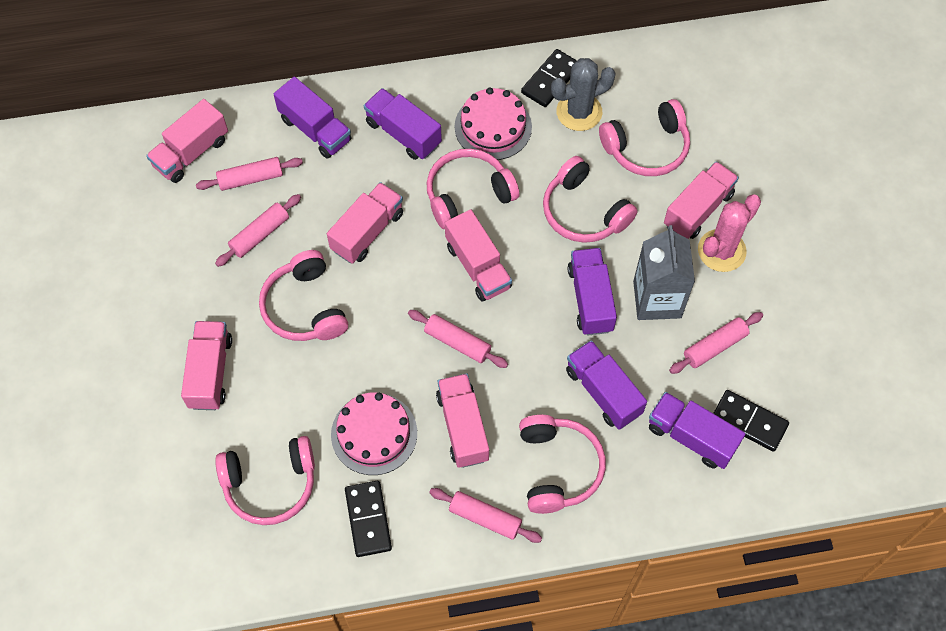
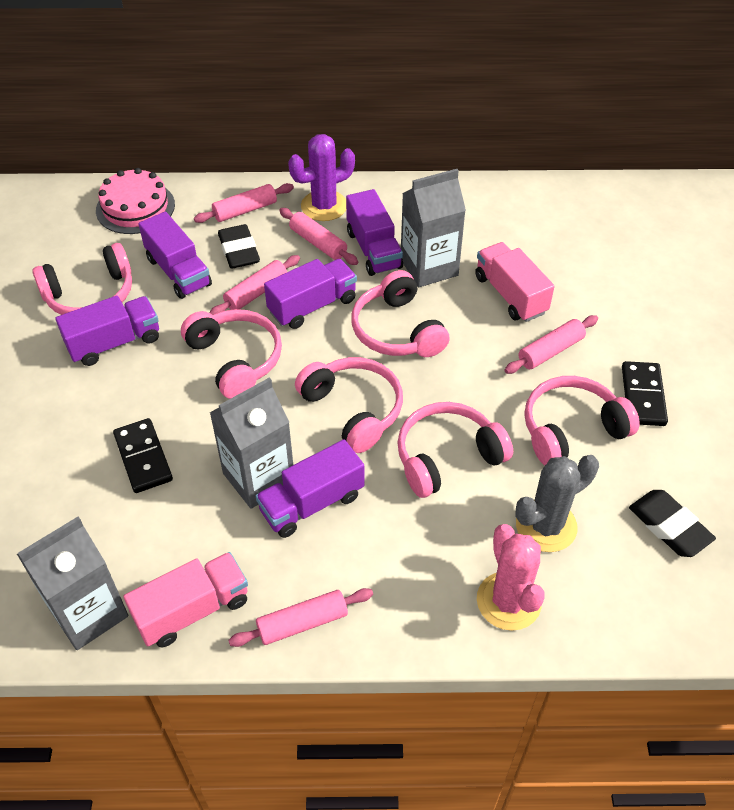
black domino: [345,481,392,557] [521,49,577,107] [713,390,789,452] = 3 -> [113,418,173,493] [622,361,668,426] = 2
black eraser: none = 0 -> [218,224,260,269] [629,490,716,557] = 2
grey carton: [633,225,695,320] = 1 -> [17,516,128,650] [210,377,293,509] [401,169,466,287] = 3
pink cake: [331,393,417,475] [455,87,532,160] = 2 -> [96,168,175,234] = 1
pink truck: [146,99,228,183] [181,321,232,410] [327,182,403,264] [436,373,489,468] [445,209,512,302] [664,161,739,239] = 6 -> [123,552,248,647] [475,242,555,322] = 2
purple cactus: none = 0 -> [288,134,355,221] = 1

